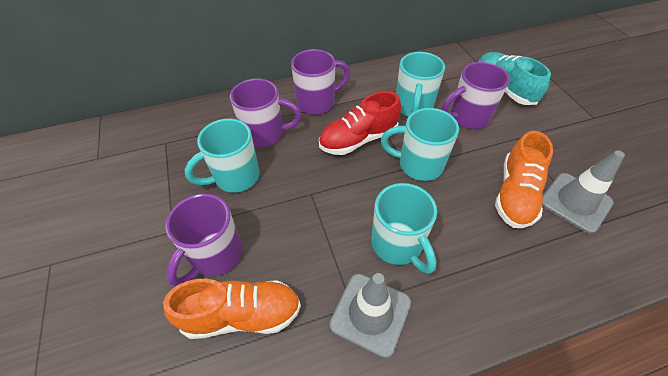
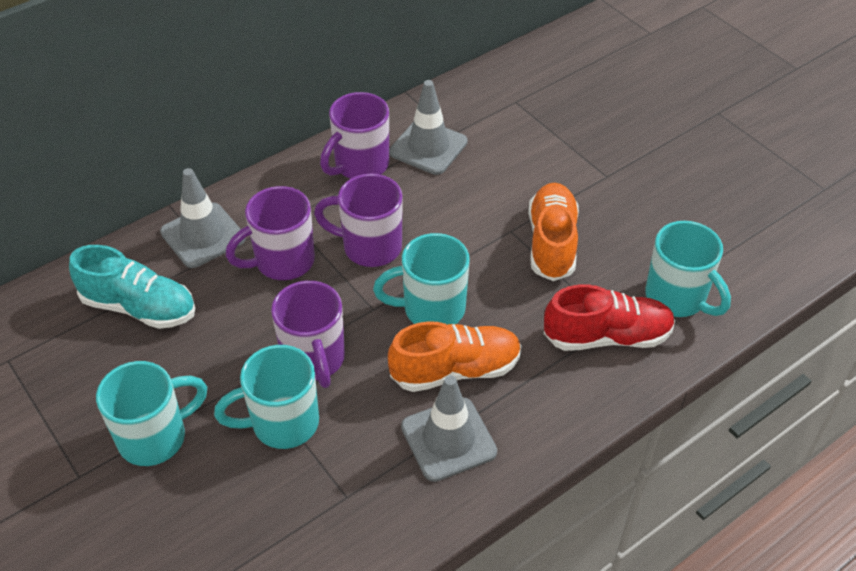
grey traffic cone: [329,273,411,358] [542,150,625,234] = 2 -> [160,168,245,268] [389,80,468,175] [401,375,497,482] = 3

